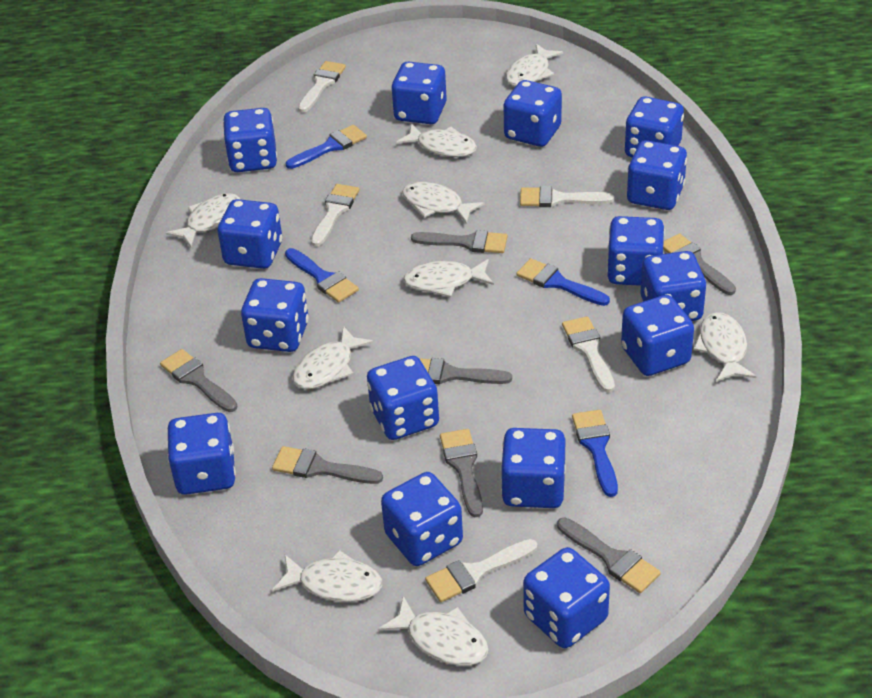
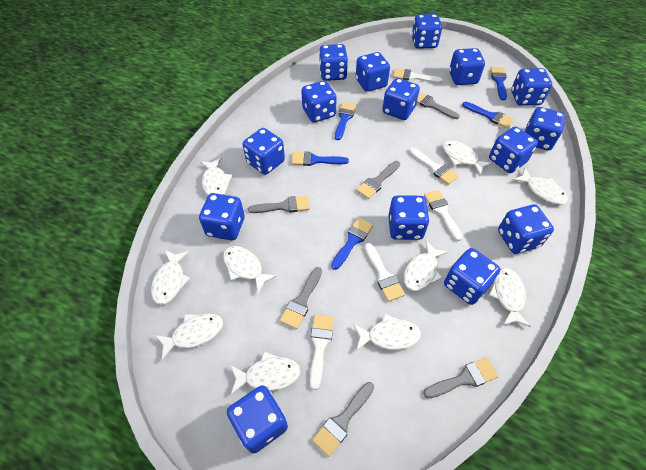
blue brush: [285,248,359,303] [286,125,367,169] [517,258,610,306] [572,410,618,497] = 4 -> [292,152,349,166] [331,218,373,270] [335,102,356,140] [462,102,514,128] [490,67,507,101] = 5
grey brush: [160,349,238,412] [272,446,383,484] [411,230,507,253] [419,358,512,384] [440,429,483,517] [557,518,661,593] [663,233,736,295] = 7 -> [248,196,310,213] [280,267,322,329] [312,382,374,457] [356,161,400,199] [417,92,460,119] [423,357,499,399] = 6
white fish: [166,193,240,247] [272,550,382,602] [293,326,373,389] [378,596,489,666] [396,123,477,157] [402,182,485,224] [403,259,494,297] [506,44,563,86] [693,312,756,382] = 9 -> [151,250,190,305] [155,313,223,360] [200,158,232,195] [223,246,277,294] [230,351,300,395] [353,314,421,351] [404,240,448,291] [443,140,492,175] [489,268,531,327] [513,168,568,205] = 10

